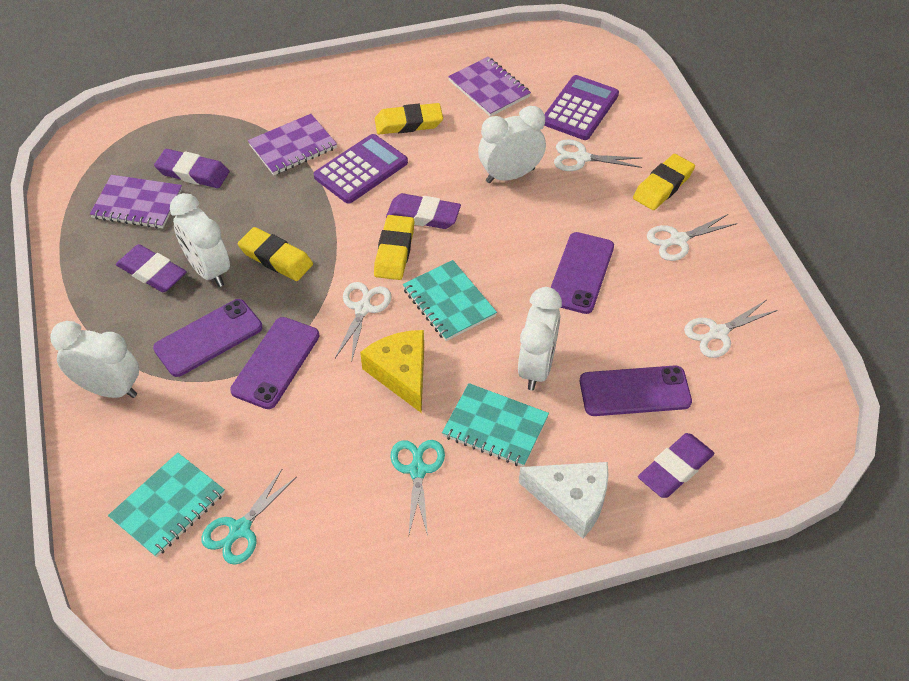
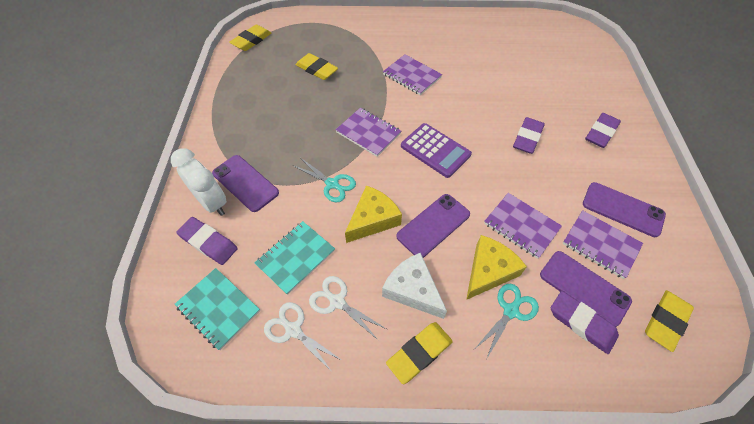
purple calculator: [314,134,408,204] [544,75,619,140] = 2 -> [401,123,472,178] = 1
purple notebook: [90,175,182,229] [248,114,337,175] [448,57,531,117] = 3 -> [336,108,401,157] [383,55,442,95] [484,193,562,259] [563,210,643,279] = 4
turquoise notebook: [108,453,225,558] [403,260,497,341] [442,383,549,467] = 3 -> [175,268,260,350] [255,221,335,295] = 2
white clock: [50,321,139,398] [170,193,230,287] [478,106,546,183] [518,287,562,390] = 4 -> [171,148,227,216] = 1
white scissors: [335,282,391,363] [554,139,642,171] [647,214,737,261] [684,300,778,358] = 4 -> [264,302,343,373] [309,276,386,341] = 2
yellow cheese: [360,330,424,413] = 1 -> [345,185,402,243] [466,235,527,300] = 2

